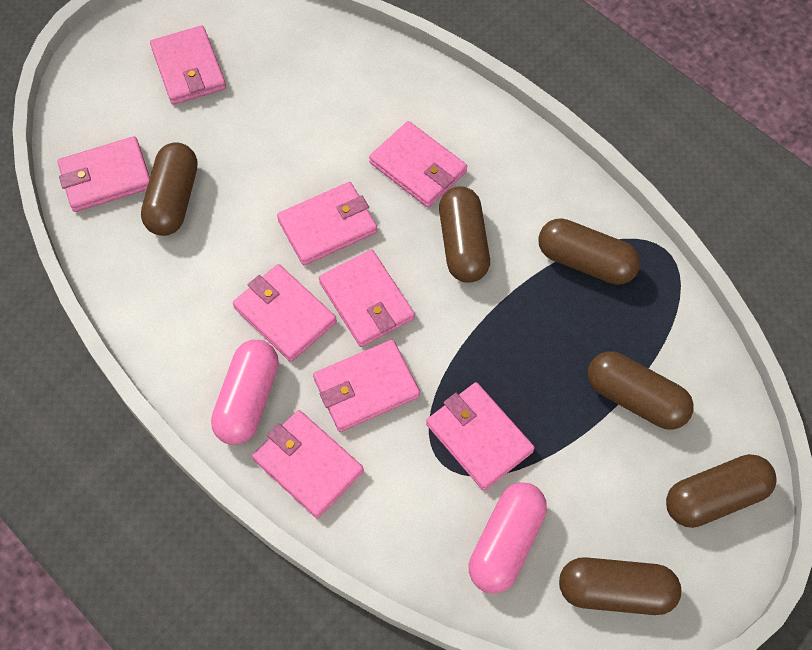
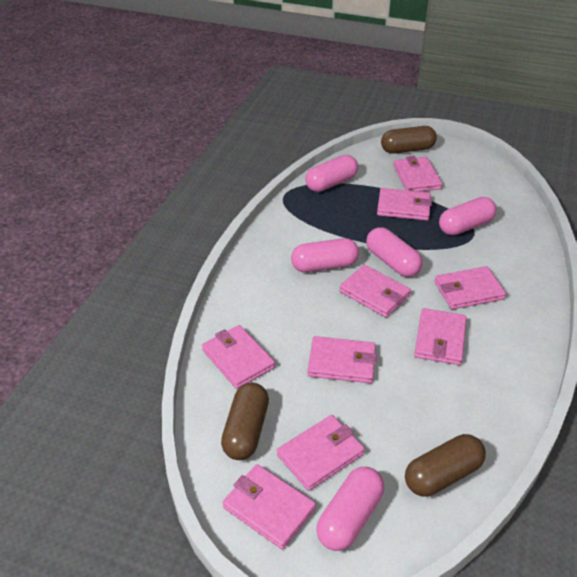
brown capsule: [141,142,198,236] [439,186,490,283] [538,218,640,285] [559,557,681,615] [588,351,694,430] [666,454,777,528] = 6 -> [221,383,269,460] [381,126,437,154] [405,434,486,497] = 3
pink capsule: [211,340,279,445] [469,482,547,594] = 2 -> [291,238,359,272] [305,155,358,192] [316,467,384,551] [366,227,422,277] [439,197,497,235] = 5

